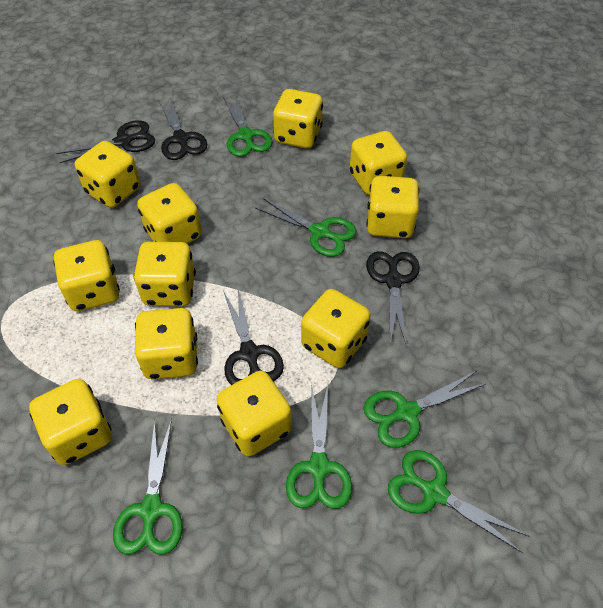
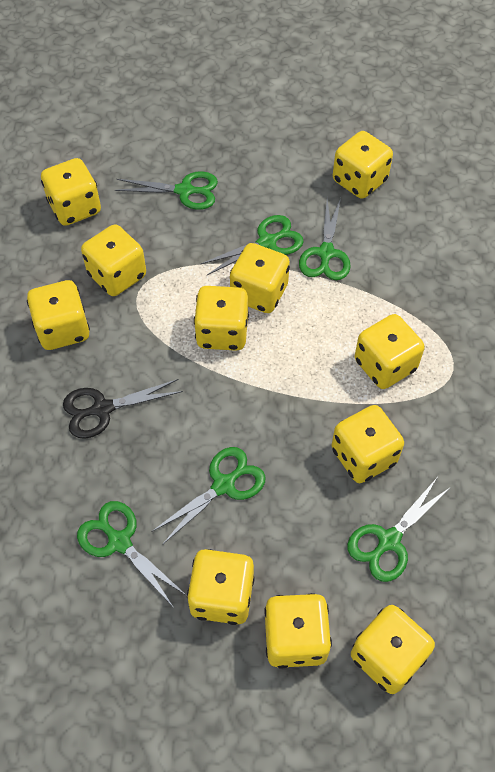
black scissors: [56,120,155,163] [158,98,207,160] [223,288,284,385] [366,251,420,344] = 4 -> [63,379,183,439] = 1

